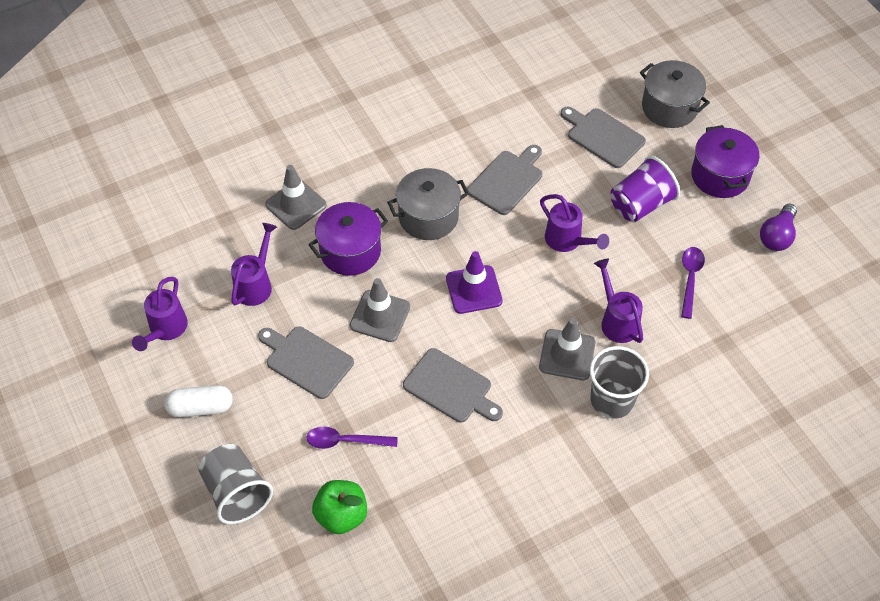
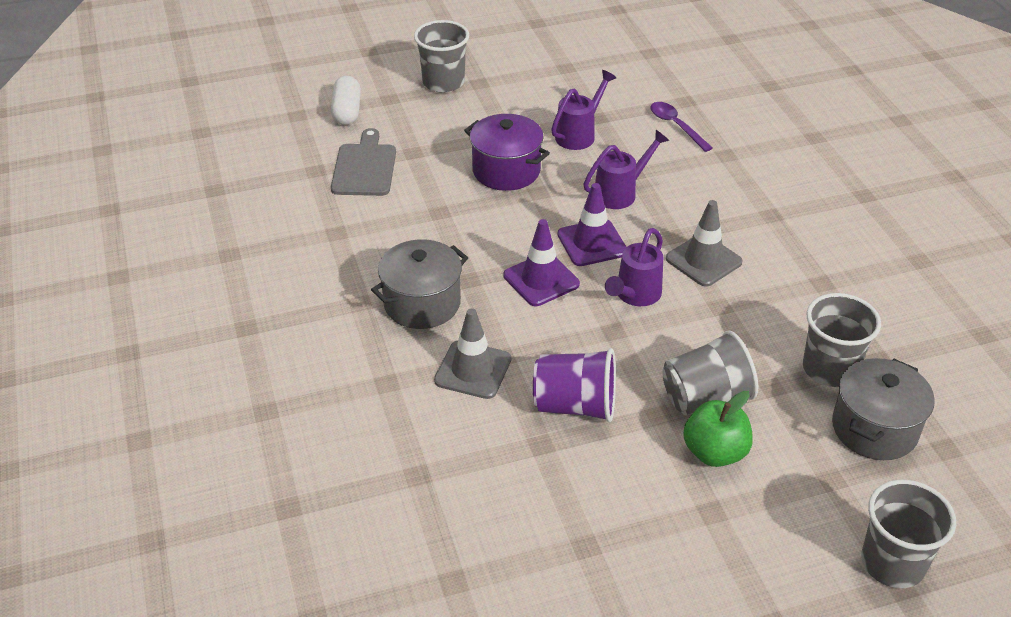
grey cup: [198,444,273,524] [590,346,649,419] = 2 -> [414,20,469,93] [662,330,758,415] [803,293,881,387] [861,480,956,588] = 4
grey cutting board: [258,326,354,399] [403,348,503,423] [467,145,542,215] [561,107,646,168] = 4 -> [331,128,396,196] = 1
grey traffic cone: [265,165,327,230] [350,278,410,342] [539,318,596,380] = 3 -> [434,308,511,399] [666,200,743,287] = 2
purple light bulb: [760,204,797,251] = 1 -> none = 0
purple pot: [308,202,388,276] [691,125,759,198] = 2 -> [464,114,550,191] = 1
purple spoon: [306,427,398,449] [681,247,705,319] = 2 -> [650,102,713,152] = 1
purple traffic cone: [446,251,503,314] = 1 -> [503,219,580,306] [558,183,626,266] = 2
purple watering can: [132,277,188,351] [231,223,277,306] [540,194,609,252] [594,259,643,343] = 4 -> [551,70,616,150] [584,130,669,209] [605,228,663,306] = 3

